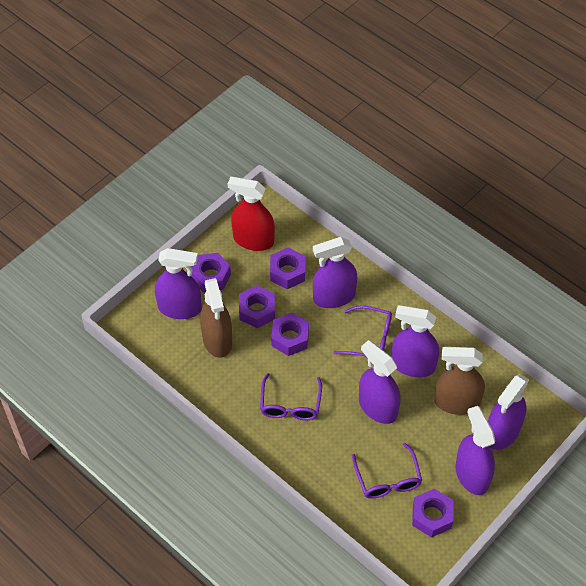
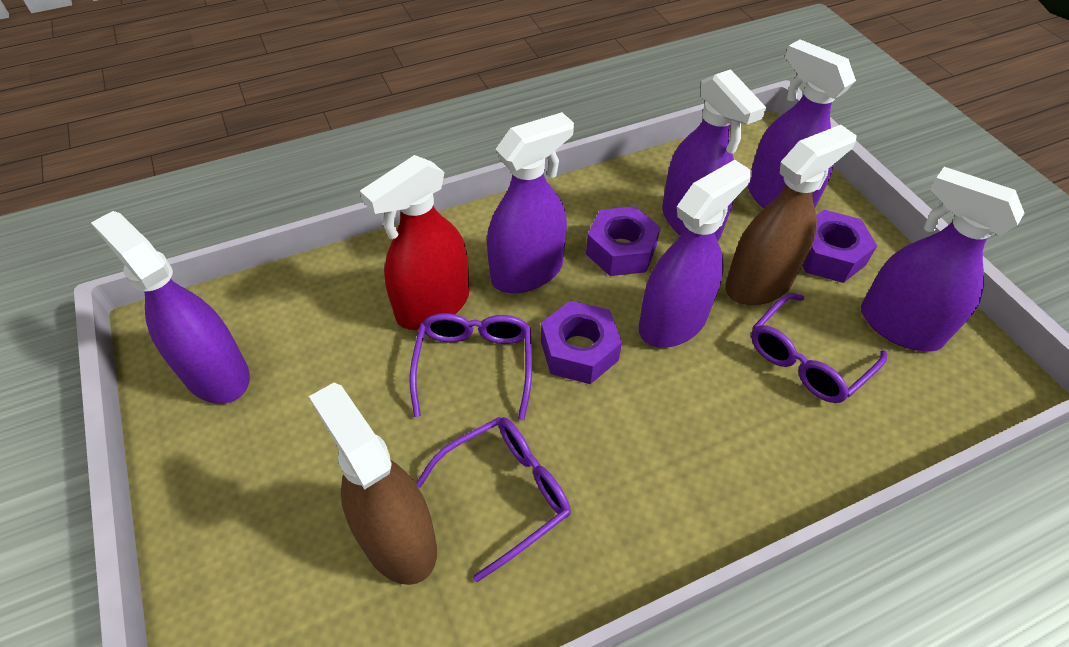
purple nut: [191,253,231,292] [239,285,275,328] [270,248,305,289] [271,313,309,356] [412,489,454,538] = 5 -> [541,300,622,384] [586,206,661,276] [803,210,877,283] = 3

